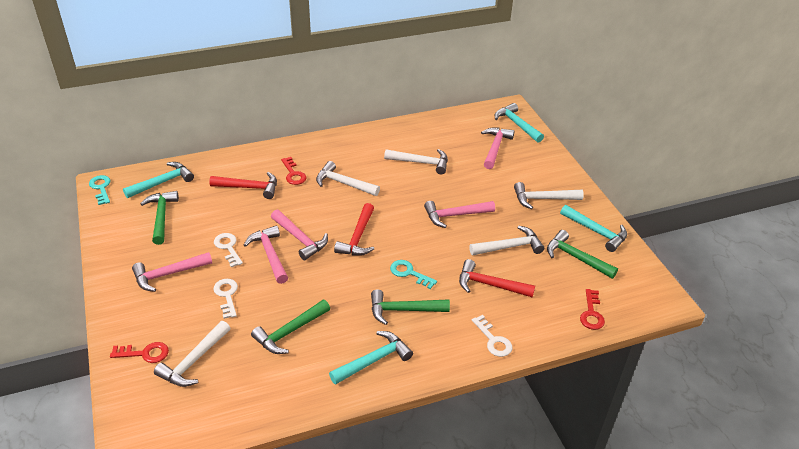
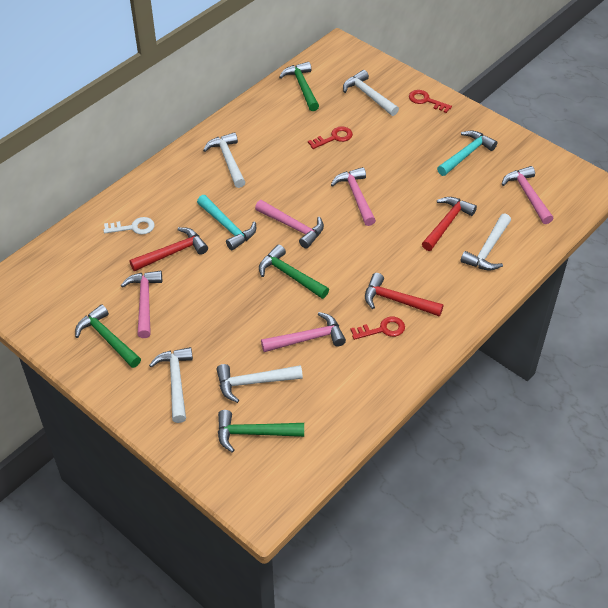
turquoise hammer: [123,162,194,198] [329,331,413,385] [495,103,544,143] [560,205,627,252] = 4 -> [197,195,256,250] [437,131,497,176] = 2
turquoise key: [89,175,111,205] [390,260,437,289] = 2 -> none = 0
white key: [213,279,238,319] [214,233,243,267] [472,315,512,357] = 3 -> [104,217,155,235] = 1

